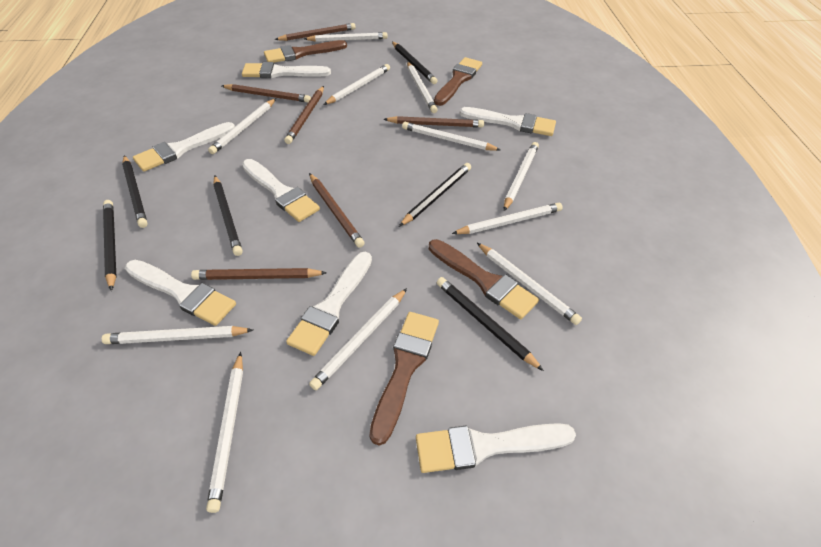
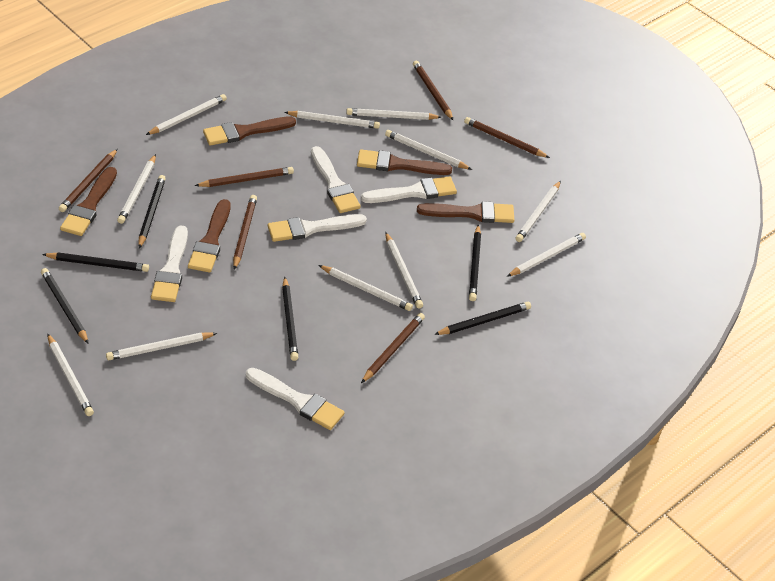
brown brush: [264,40,347,63] [369,312,439,446] [429,239,539,319] [434,57,482,106] = 4 -> [60,167,117,236] [188,199,230,272] [203,116,296,146] [357,149,452,175] [417,201,514,223] = 5
white brush: [125,260,236,326] [133,122,235,171] [242,62,331,78] [242,159,320,222] [286,252,372,356] [416,423,576,473] [460,107,556,136] = 7 -> [151,225,188,302] [246,368,345,430] [268,214,367,242] [311,146,361,213] [361,176,457,203] = 5

